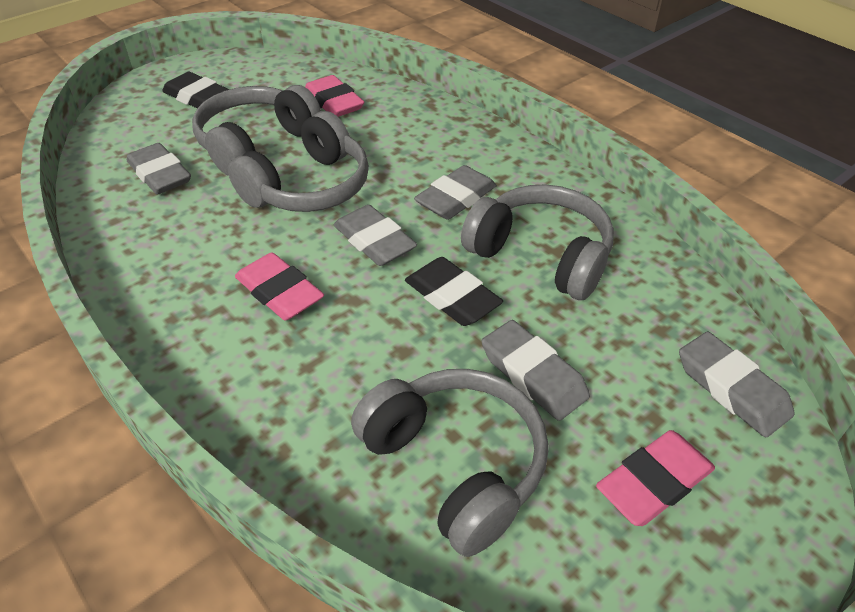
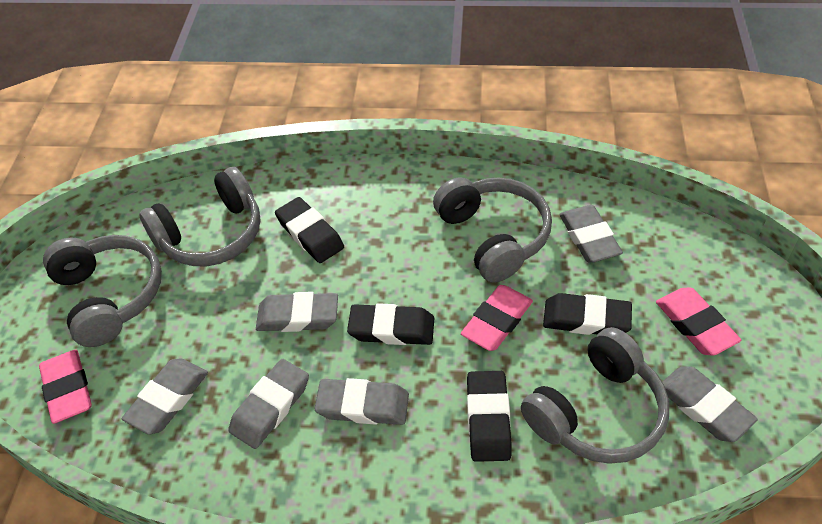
black eraser: [162,72,230,108] [405,257,503,326] = 2 -> [275,197,344,263] [347,303,434,345] [467,371,512,462] [543,293,632,335] = 4
grey eraser: [127,143,191,194] [334,205,417,266] [414,165,497,220] [481,320,590,421] [679,332,795,438] = 5 -> [122,358,208,434] [228,359,309,449] [256,292,338,332] [315,378,409,425] [559,205,623,262] [662,366,758,442] = 6

